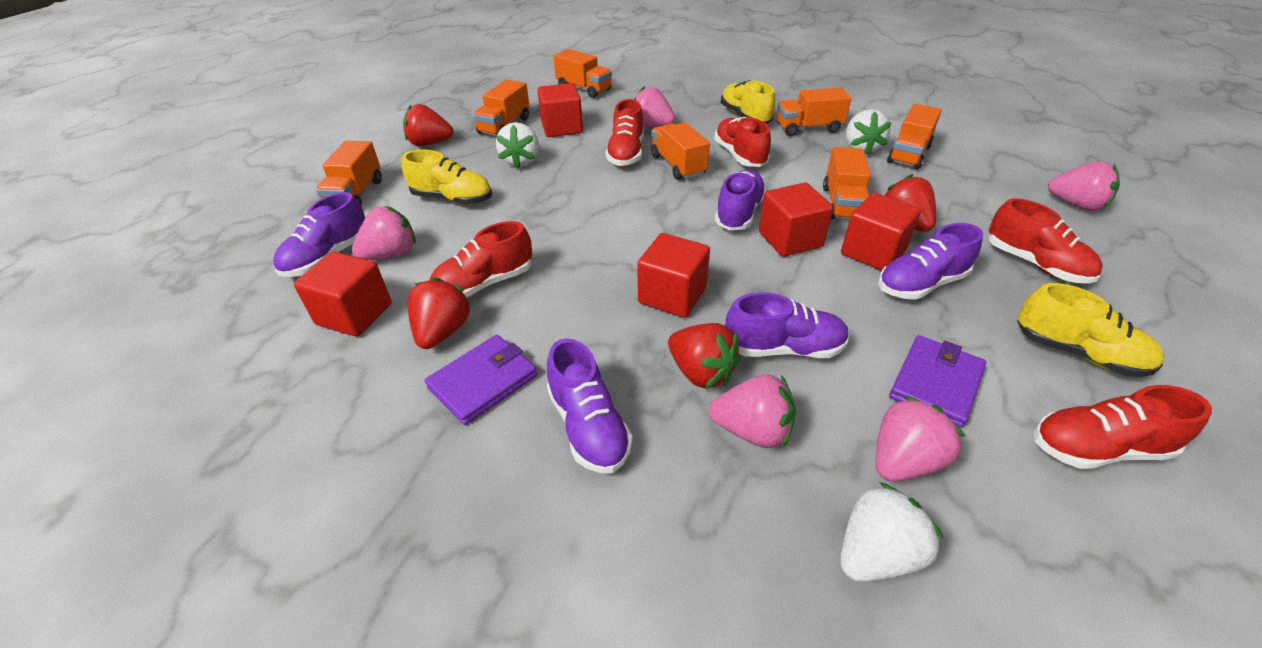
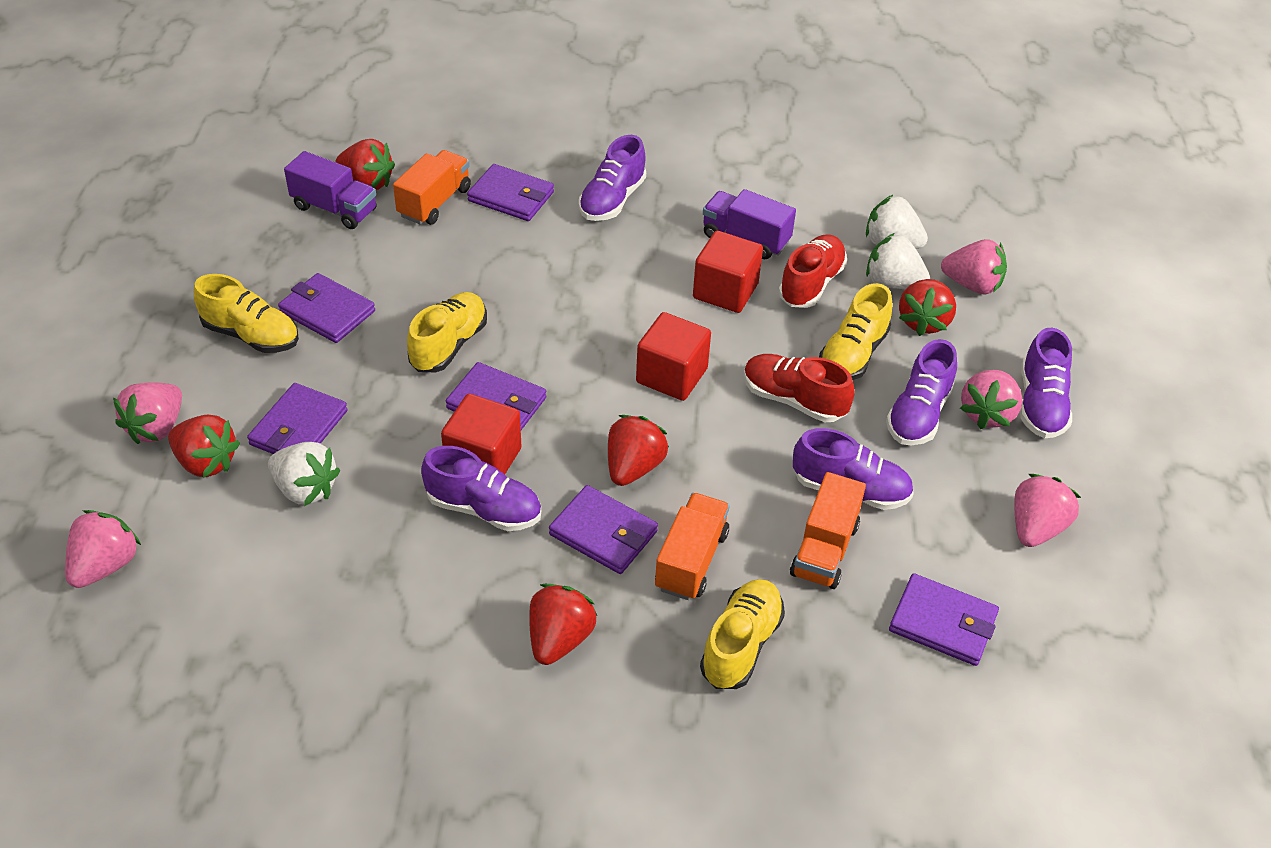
orange truck: [316,141,382,206] [473,79,530,136] [553,49,612,98] [651,123,710,180] [777,87,852,136] [823,147,871,220] [887,104,942,170] = 7 -> [393,150,471,225] [655,493,730,600] [790,472,866,589] = 3
purple truck: none = 0 -> [284,151,377,229] [703,189,796,259] = 2
purple wallet: [425,335,537,425] [889,335,986,428] = 2 -> [247,383,348,454] [278,273,375,343] [446,362,546,430] [467,164,554,221] [549,485,658,574] [889,573,999,666] = 6
red cube: [294,252,392,337] [537,83,583,137] [638,233,710,318] [759,183,833,257] [841,193,921,271] = 5 -> [441,394,521,474] [636,312,711,401] [693,231,763,313] = 3
red shoe: [429,221,532,297] [606,99,644,166] [714,117,771,167] [989,198,1103,284] [1034,385,1212,469] = 5 -> [744,354,855,422] [778,234,847,308] = 2
red strawberry: [403,104,454,146] [408,277,472,349] [668,323,741,389] [884,174,936,232] = 4 -> [168,415,240,478] [335,139,395,190] [529,584,597,665] [608,415,669,486] [899,279,956,336] = 5
yellow shoe: [402,150,492,205] [720,80,775,124] [1017,283,1165,377] = 3 -> [194,274,299,353] [407,292,487,372] [700,579,785,689] [819,283,892,380] = 4

